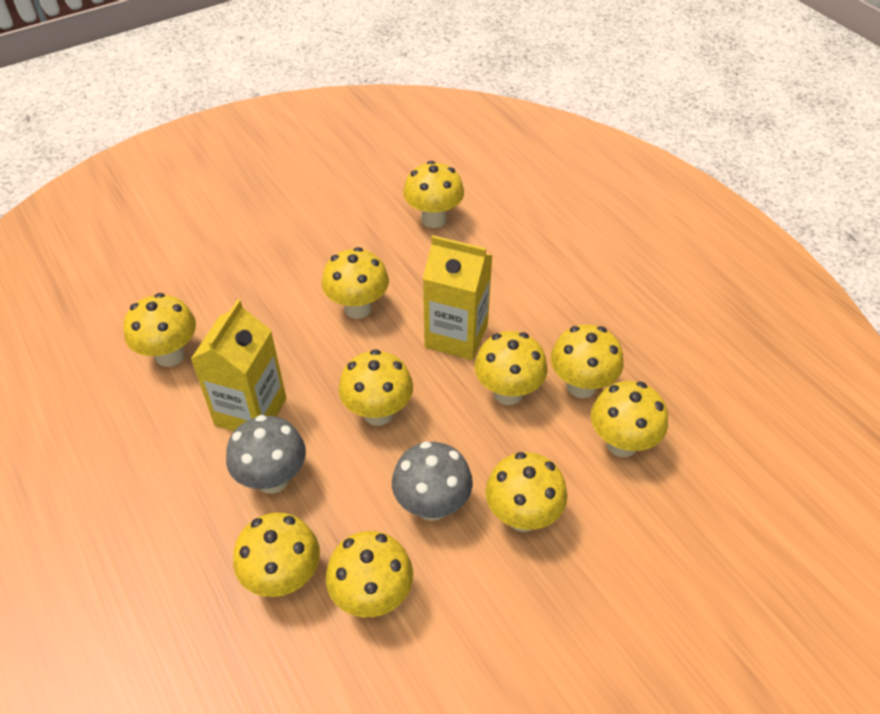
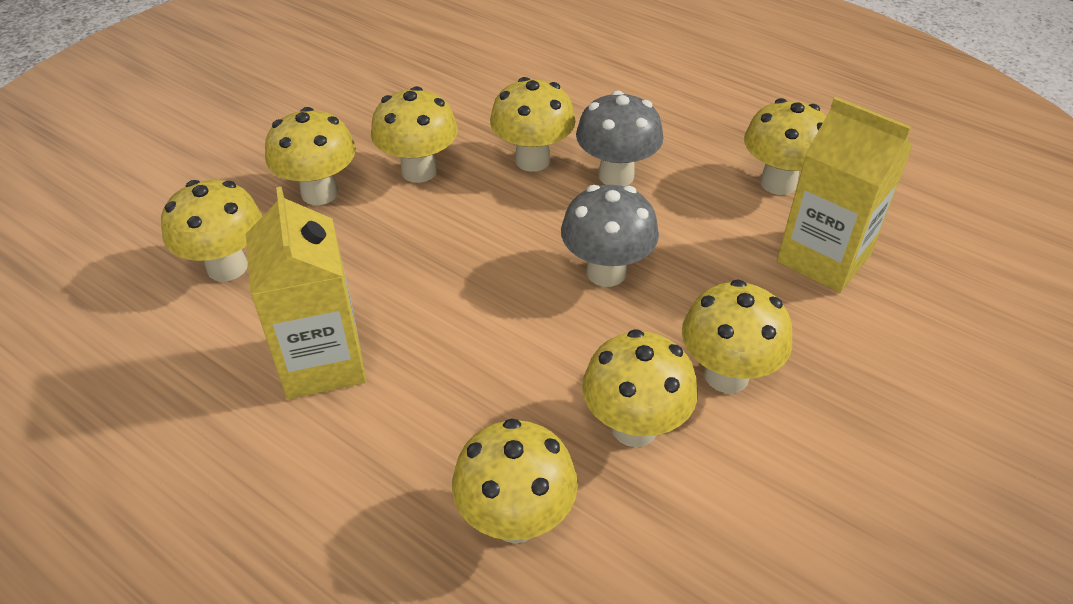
yellow mushroom: [123,293,196,367] [233,512,320,597] [322,247,389,319] [326,531,413,617] [339,349,413,426] [403,161,464,228] [474,331,548,405] [485,452,567,532] [551,325,623,398] [591,381,668,457] = 10 -> [161,180,262,282] [265,107,356,205] [371,86,458,183] [452,418,578,544] [490,77,576,172] [582,329,698,447] [682,279,792,393] [744,98,826,195] = 8

